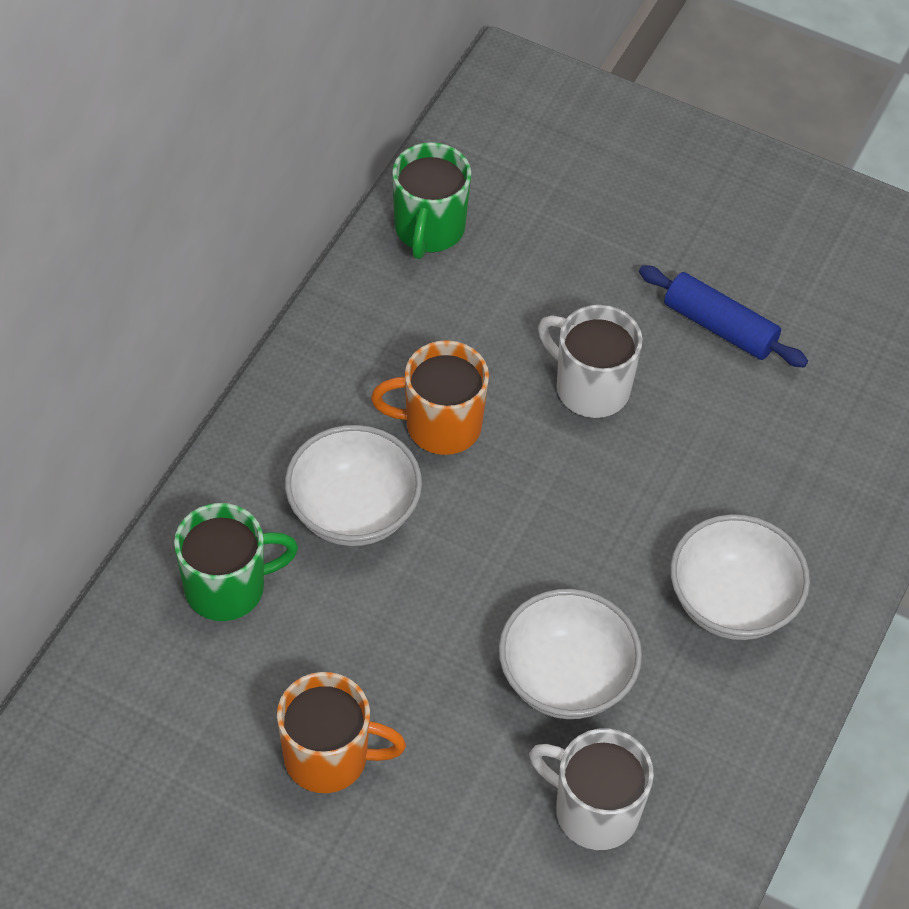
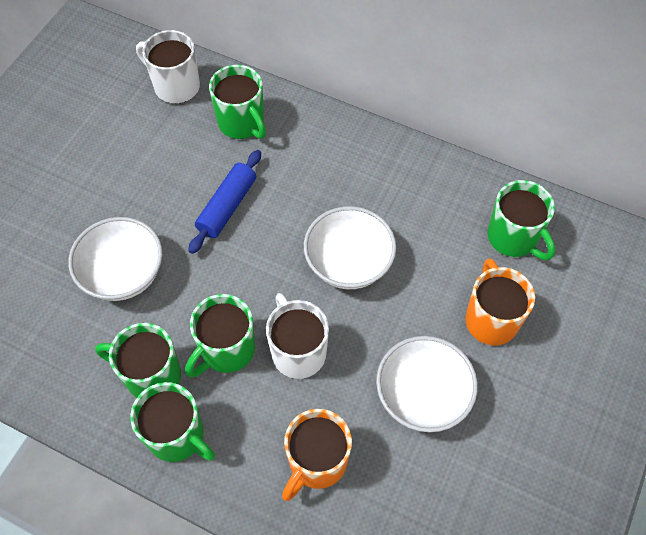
green mug: [174,503,298,621] [392,142,471,259] = 2 -> [95,323,181,398] [130,382,215,462] [185,294,255,377] [209,65,266,139] [487,180,556,260] = 5

